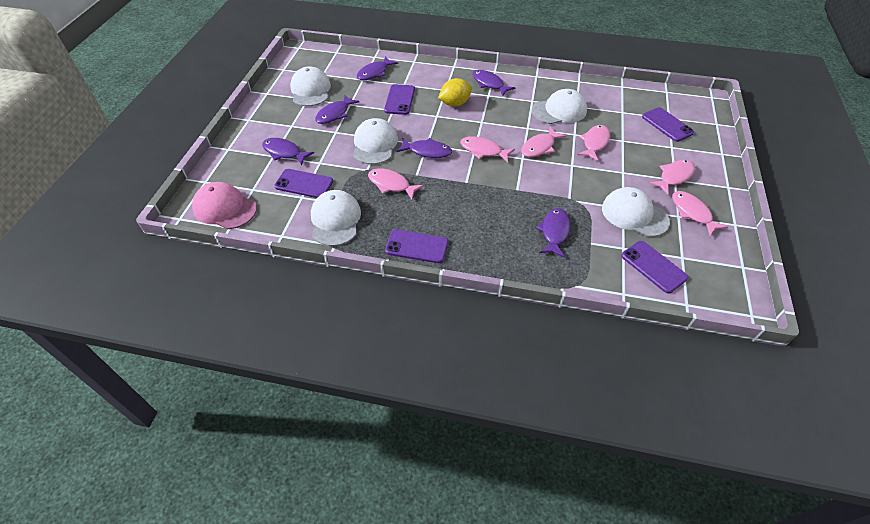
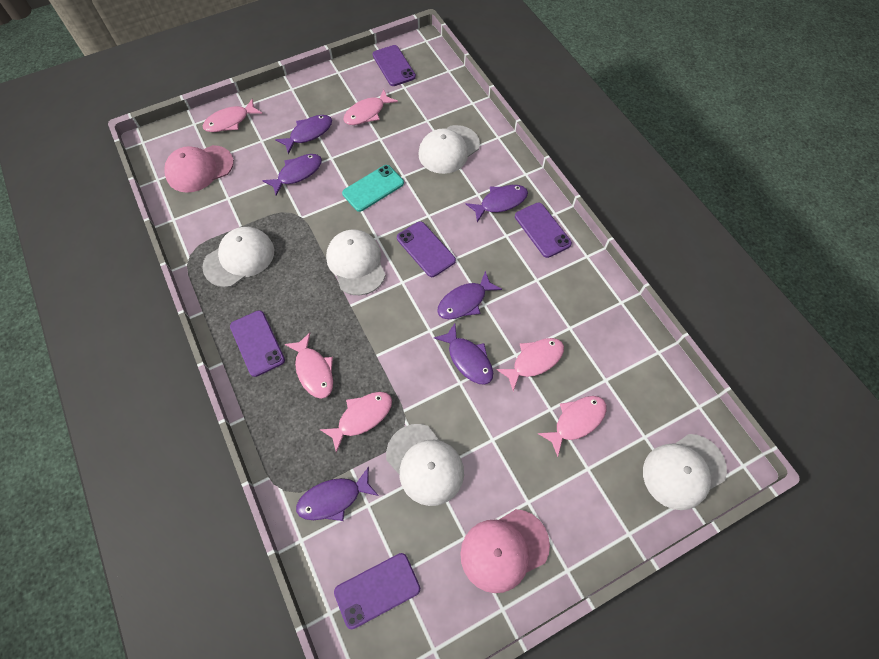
pink cap: [192,182,257,229] = 1 -> [164,145,234,193] [460,509,550,593] = 2
turquoise phone: none = 0 -> [342,165,404,212] = 1
yellow lemon: [438,78,472,107] = 1 -> none = 0

